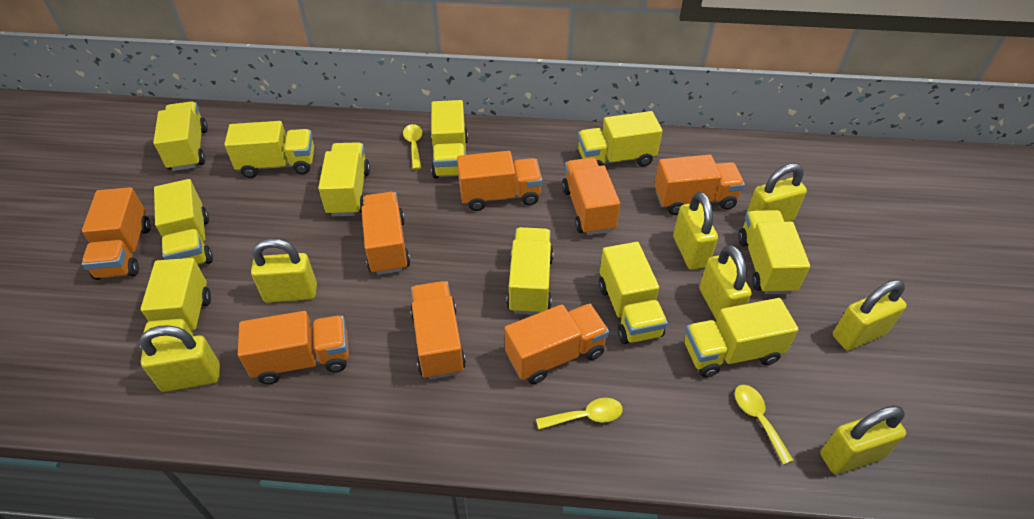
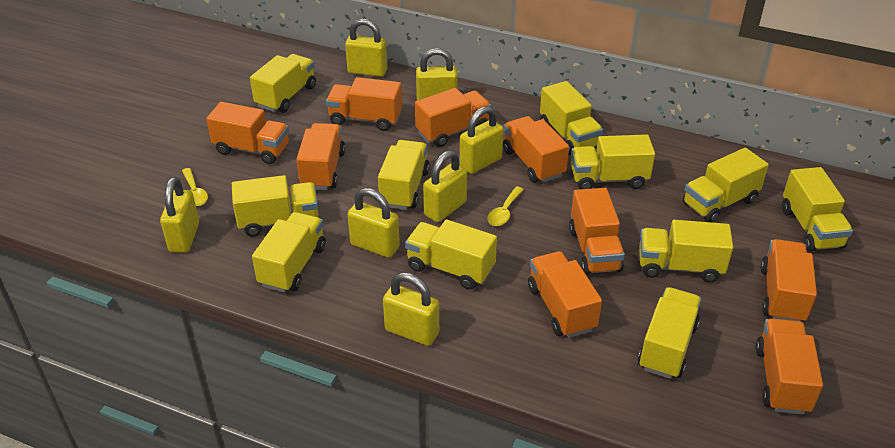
orange truck: [82,187,151,280] [238,311,349,384] [361,192,410,275] [410,281,466,379] [457,151,542,211] [504,304,609,384] [562,158,620,235] [654,155,745,215] = 8 -> [206,102,289,164] [296,123,345,190] [326,77,402,131] [415,88,491,147] [503,116,569,183] [528,251,602,338] [569,188,625,275] [756,319,823,415] [761,239,817,321] = 9
yellow spoon: [403,124,422,170] [536,398,623,430] [735,385,794,465] = 3 -> [182,168,208,206] [487,186,524,226] = 2

